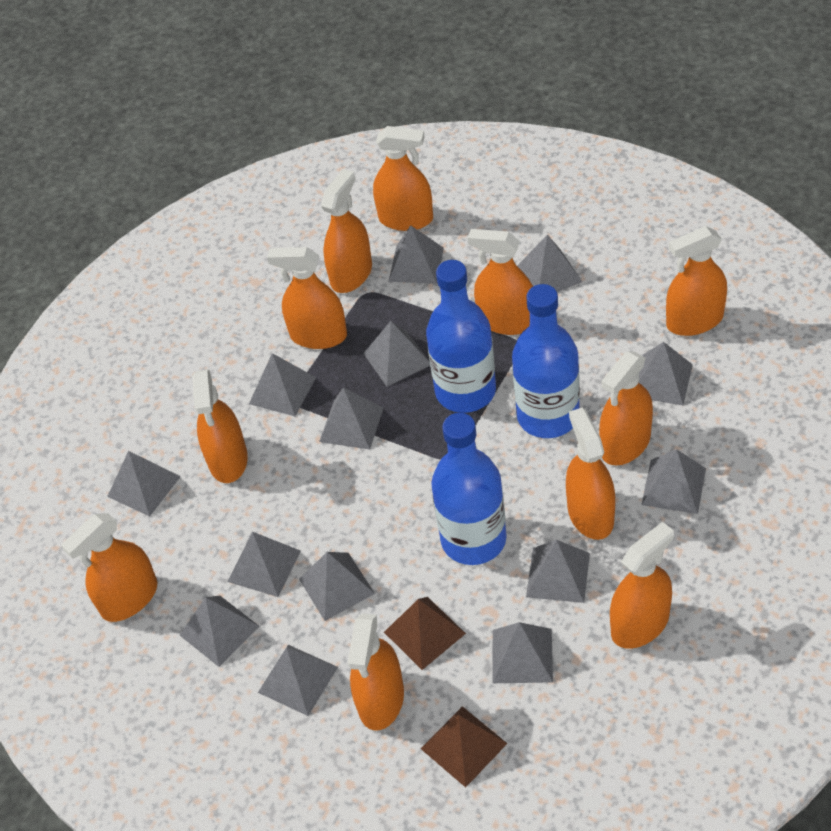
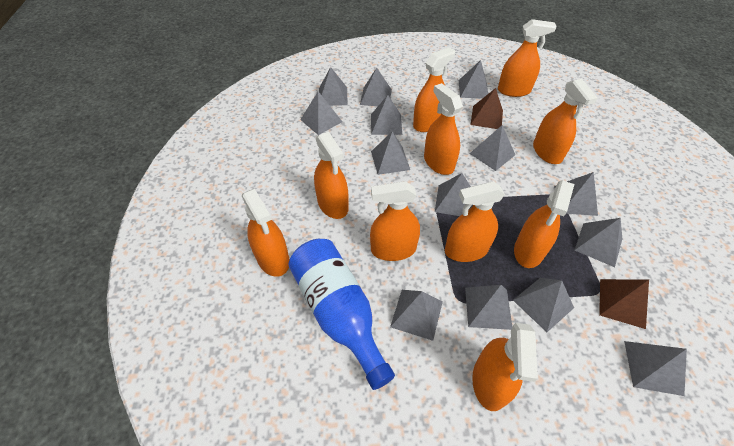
blue bottle: [426,260,496,413] [431,413,507,565] [512,284,580,438] = 3 -> [288,239,395,390] = 1
orange spray bottle: [61,513,158,622] [192,369,248,483] [267,247,347,349] [321,169,372,293] [348,613,404,731] [373,126,433,231] [467,229,533,335] [566,407,615,540] [599,351,653,465] [610,522,674,649] [666,226,727,336] = 11 -> [242,189,290,277] [314,132,349,219] [370,181,420,261] [413,47,455,132] [424,83,463,175] [445,181,505,262] [472,323,538,411] [498,19,557,97] [514,181,574,268] [533,79,598,164] = 10

